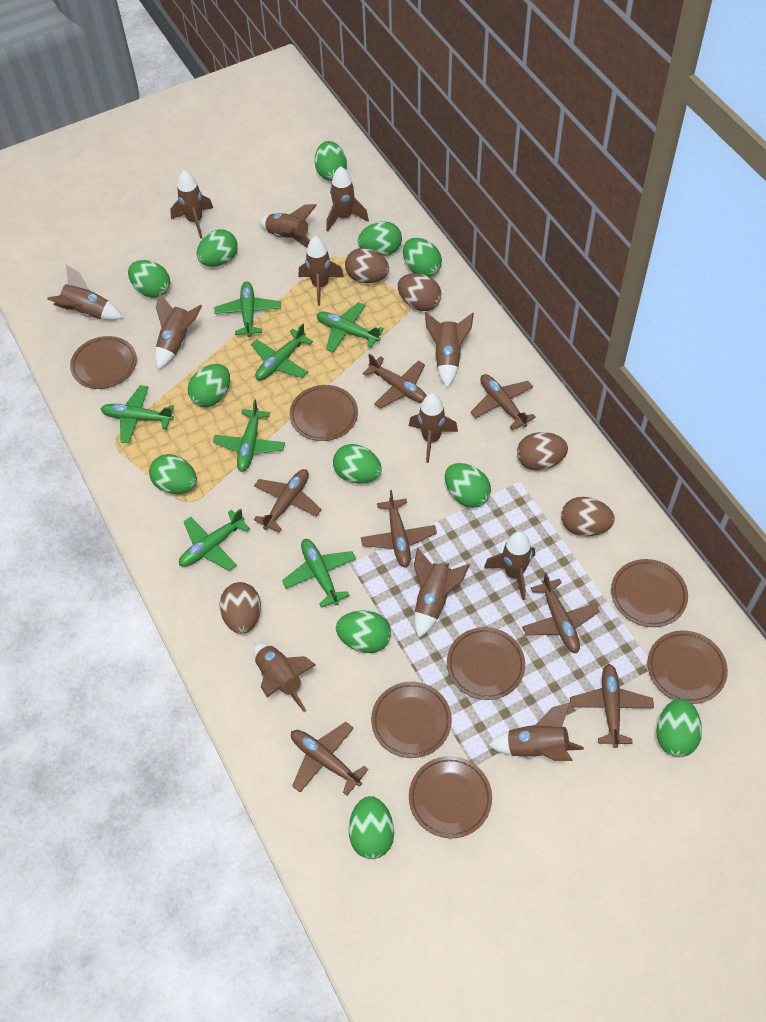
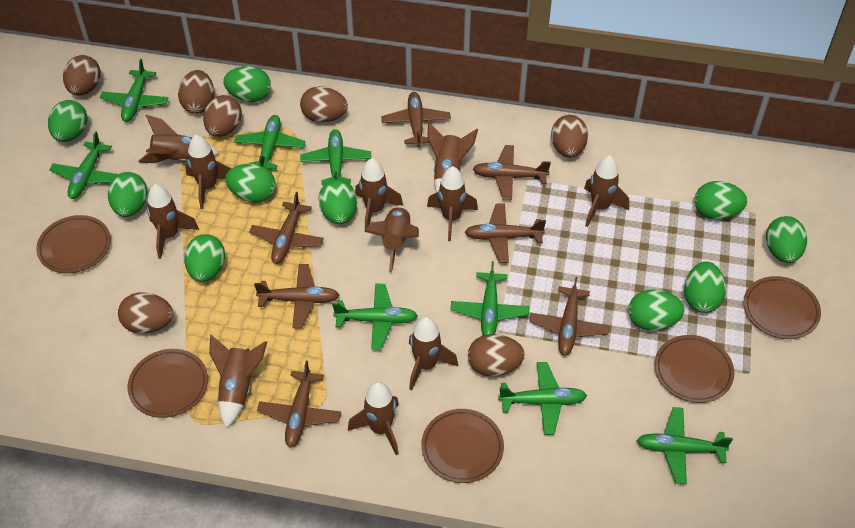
brown egg: [219,582,261,634] [345,248,389,283] [398,273,441,311] [517,432,568,470] [561,497,615,536] = 5 -> [63,55,101,96] [118,292,173,334] [178,70,215,114] [203,95,242,137] [300,86,348,123] [468,334,525,376] [551,115,588,158] = 7
brown plate: [70,336,137,389] [289,385,358,441] [371,682,452,758] [409,756,492,838] [447,627,525,700] [611,559,688,627] [647,630,728,704] = 7 -> [36,215,111,273] [128,349,208,418] [421,409,504,483] [654,335,734,403] [744,276,821,339] = 5
brown rocket: [47,265,123,320] [155,293,202,370] [170,170,213,239] [253,643,316,712] [259,204,317,248] [298,236,344,306] [326,166,369,232] [409,393,458,463] [414,548,470,638] [425,312,474,388] [484,531,535,600] [488,703,584,761] = 12 -> [139,115,219,163] [147,184,199,259] [185,135,231,209] [209,335,267,428] [348,382,399,455] [355,158,403,230] [365,205,419,272] [409,317,458,390] [427,123,478,192] [427,166,478,241] [584,155,629,227] = 11
green egg: [128,260,170,298] [149,454,197,494] [188,364,230,407] [197,229,238,267] [315,141,347,181] [333,444,382,484] [336,611,391,653] [349,796,394,859] [358,221,402,256] [403,238,442,277] [445,463,491,508] [656,698,702,757] = 12 -> [48,100,88,142] [108,172,148,217] [184,234,225,282] [223,66,271,102] [225,164,276,202] [318,179,357,224] [628,289,685,331] [684,262,726,313] [694,181,747,220] [766,216,807,263] = 10
green plane: [101,385,174,443] [179,508,250,571] [213,399,285,472] [214,281,281,337] [251,324,313,380] [282,539,356,608] [317,302,384,353] = 7 -> [49,131,119,199] [100,59,169,122] [234,115,305,169] [300,129,371,185] [332,284,418,350] [450,261,529,336] [498,362,587,435] [637,407,733,484] = 8

